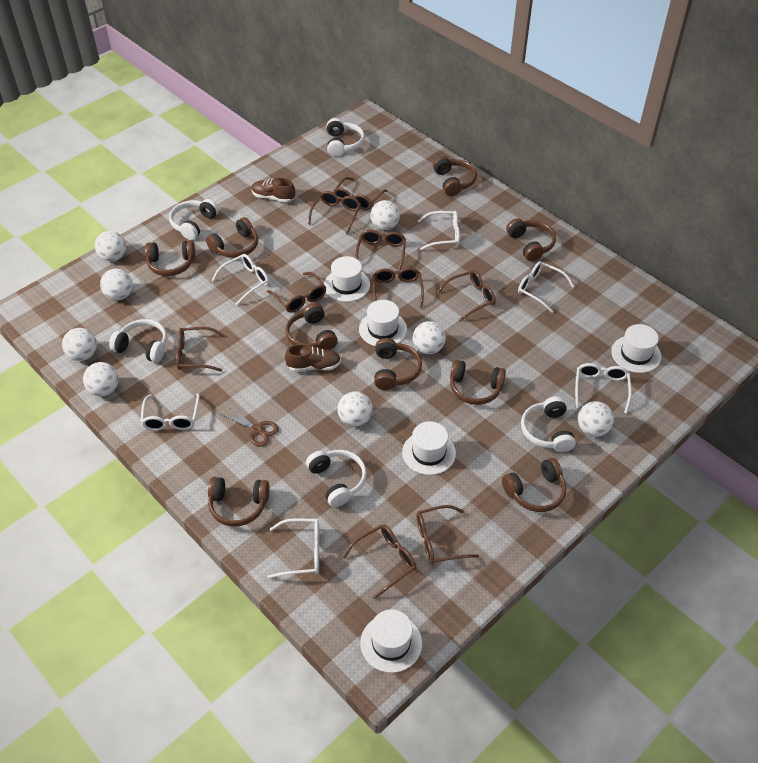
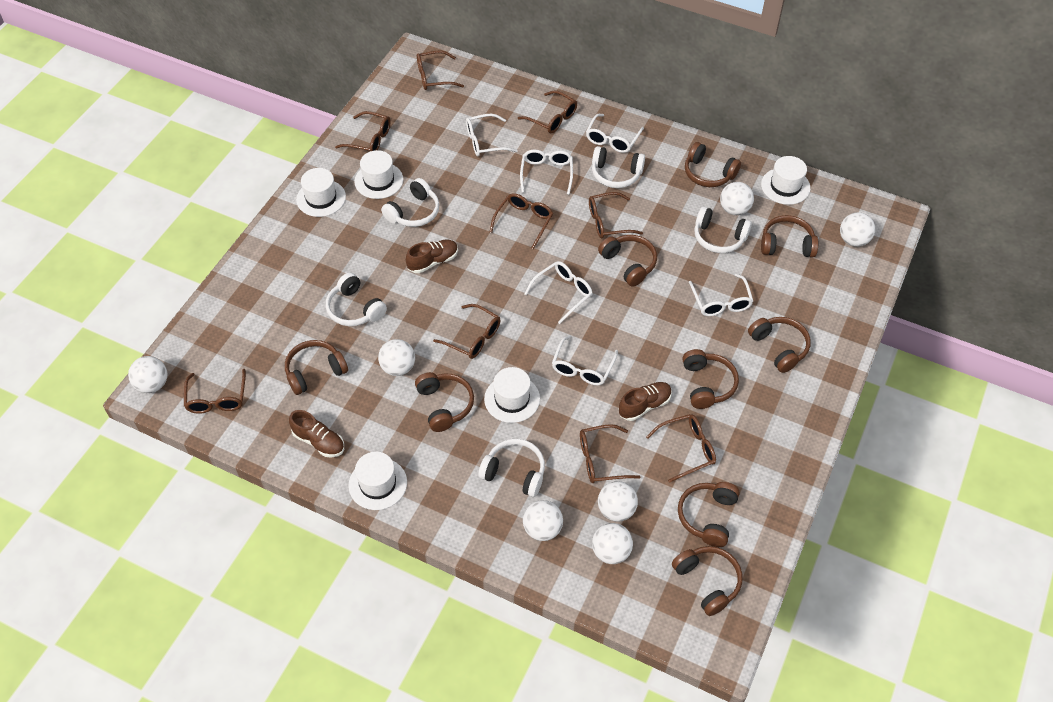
brown scissors: [221,406,279,447] = 1 -> none = 0
brown shoe: [251,178,295,203] [285,344,341,372] = 2 -> [289,410,344,457] [406,240,458,273] [619,382,672,421] = 3
white ball: [62,328,97,361] [83,362,119,396] [95,231,126,261] [100,269,133,300] [337,391,373,426] [371,200,400,230] [413,321,446,354] [578,401,614,437] = 8 -> [128,356,167,393] [378,339,415,376] [523,500,563,541] [592,523,633,564] [598,481,638,522] [720,182,754,215] [840,212,875,247] = 7

